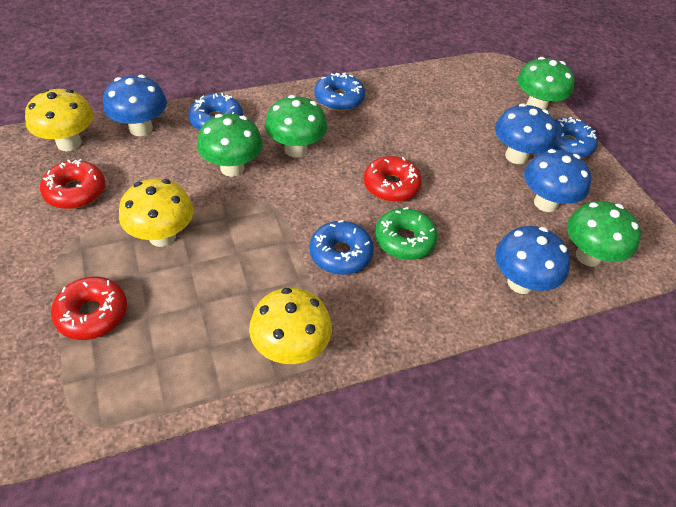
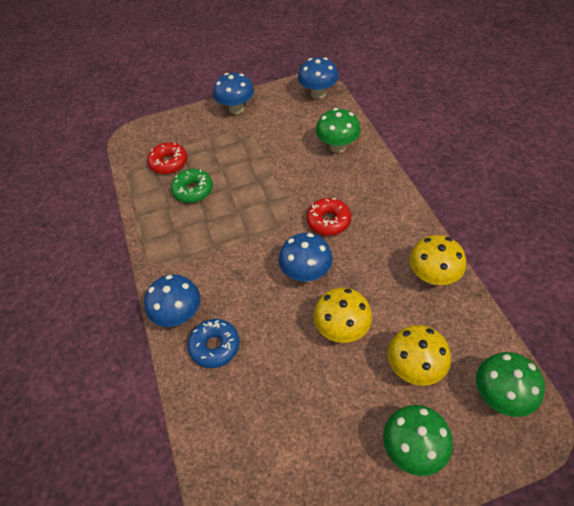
blue donut: [188,93,243,131] [309,220,374,275] [314,72,365,111] [551,117,598,158] = 4 -> [187,319,240,368] = 1
green mushroom: [197,114,263,177] [265,95,327,157] [517,57,574,110] [567,201,641,267] = 4 -> [316,108,361,153] [383,405,453,476] [476,352,545,417] = 3
red donut: [40,159,105,209] [51,277,127,340] [364,156,422,202] = 3 -> [147,142,187,174] [306,198,351,236] = 2

